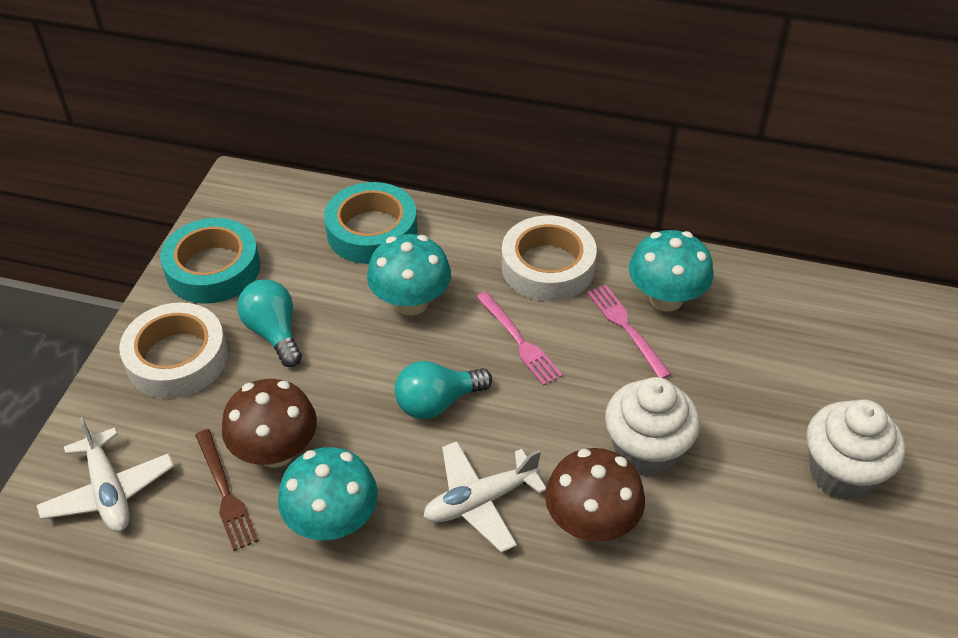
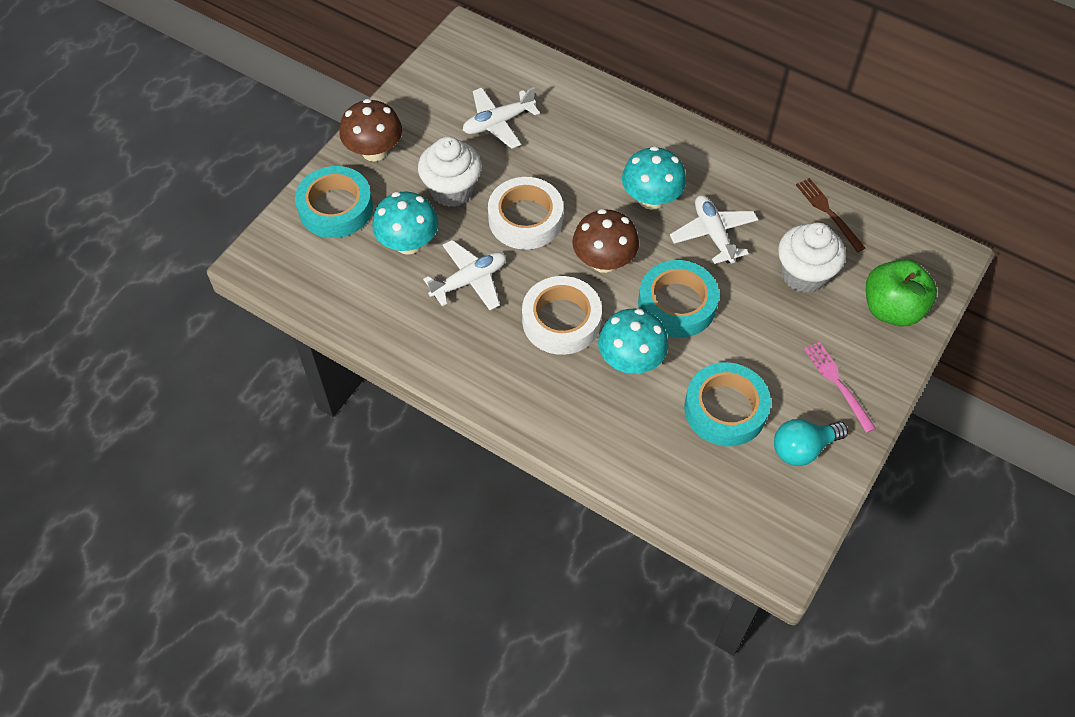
green apple: none = 0 -> [866,259,937,326] = 1
pink fork: [476,292,563,386] [587,285,672,379] = 2 -> [804,342,876,433] = 1
turquoise light bulb: [237,279,302,367] [395,361,492,419] = 2 -> [774,419,848,466] = 1
turquoise tape: [160,218,260,304] [324,182,417,264] = 2 -> [295,166,373,238] [638,260,719,338] [684,362,771,446] = 3
white plane: [36,417,174,532] [423,441,546,553] = 2 -> [423,240,506,310] [463,87,540,149] [670,195,758,264] = 3

